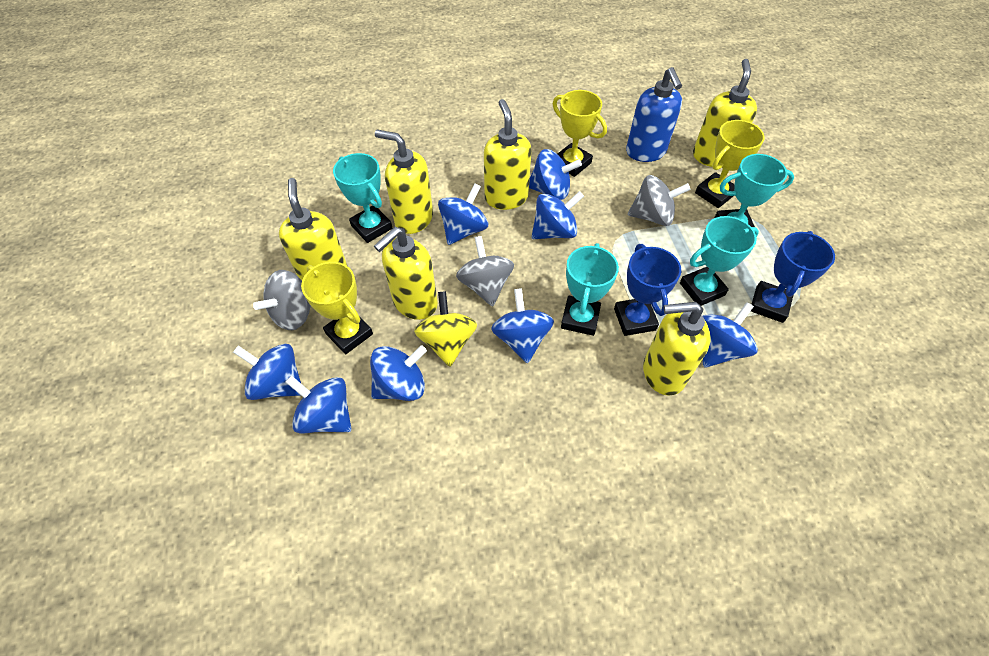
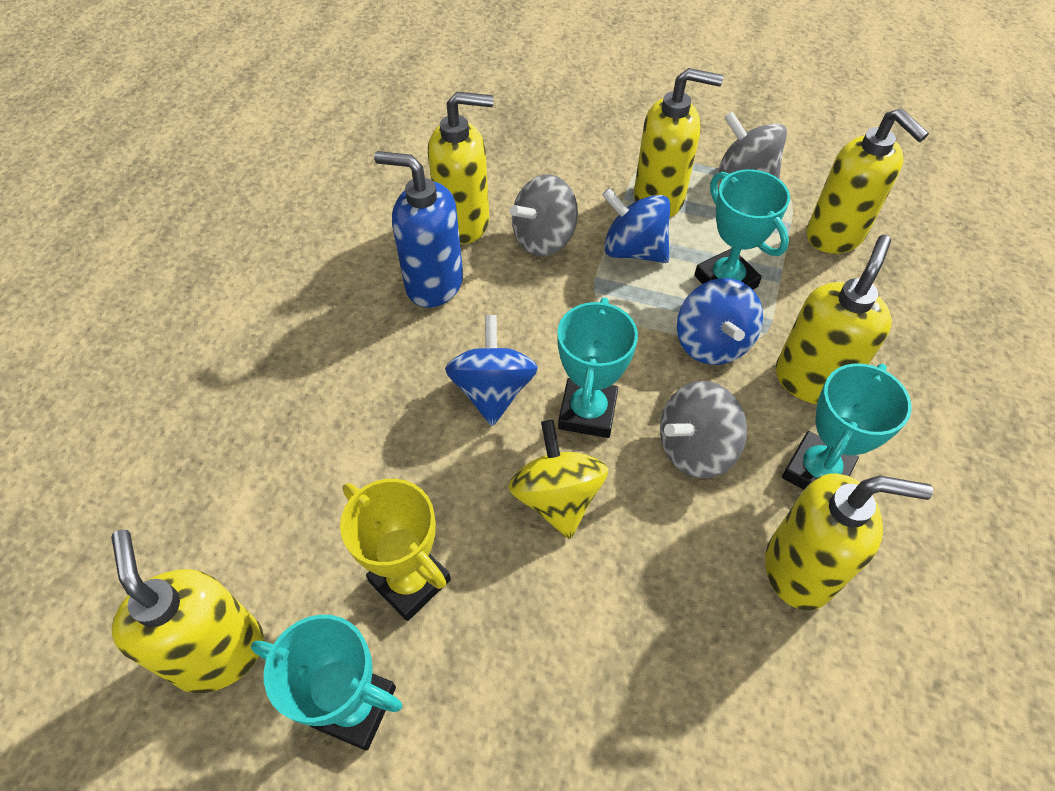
blue spinning top: [233,344,301,400] [285,375,352,434] [370,345,427,401] [438,183,488,245] [491,288,554,363] [529,149,582,200] [532,191,584,239] [703,302,758,367] = 8 -> [445,315,538,426] [602,188,670,263] [677,278,763,365] = 3
blue trophy: [614,244,681,336] [751,231,835,323] = 2 -> none = 0
yellow trophy: [301,262,373,354] [553,90,607,177] [695,120,765,208] = 3 -> [340,479,451,621] = 1

